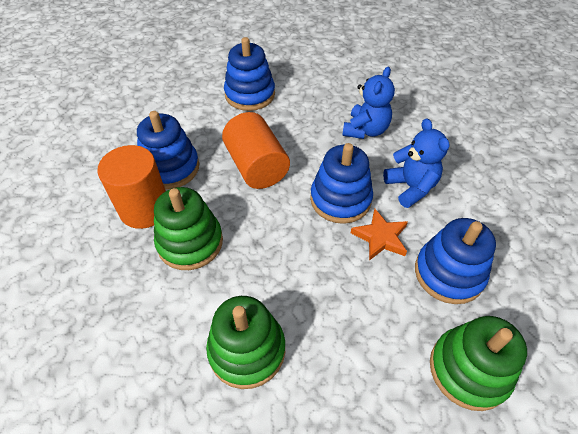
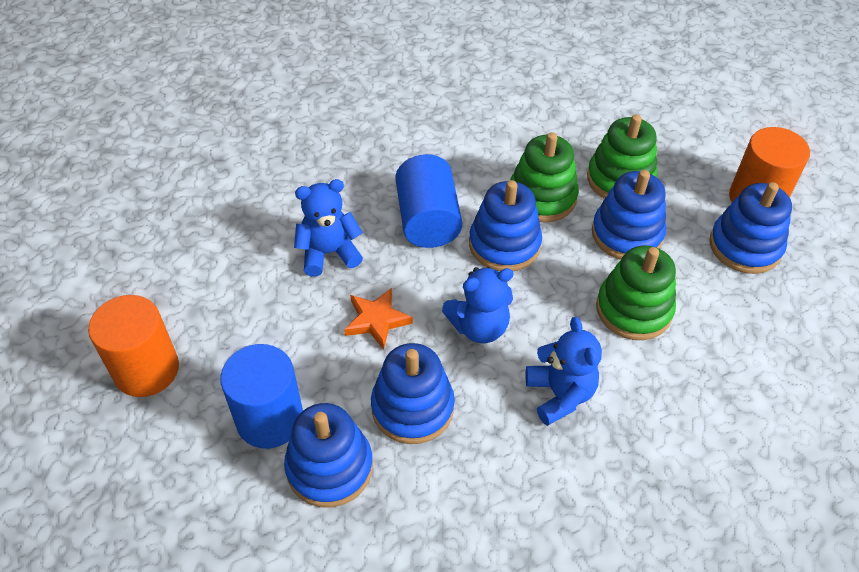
blue cylinder: none = 0 -> [220,344,303,449] [395,154,462,248] = 2
blue stacking toy: [137,111,199,189] [224,37,275,111] [310,143,373,224] [415,218,496,304] = 4 -> [284,403,373,508] [371,343,455,444] [469,180,542,271] [592,170,666,260] [709,182,792,274] = 5
blue teddy bear: [342,67,395,139] [383,118,450,208] = 2 -> [294,179,363,276] [442,267,514,343] [526,317,602,426] = 3

